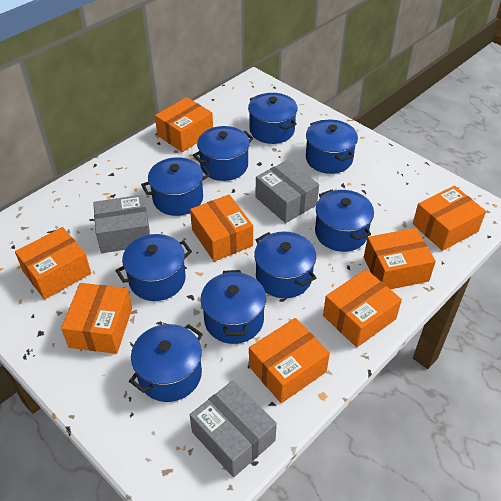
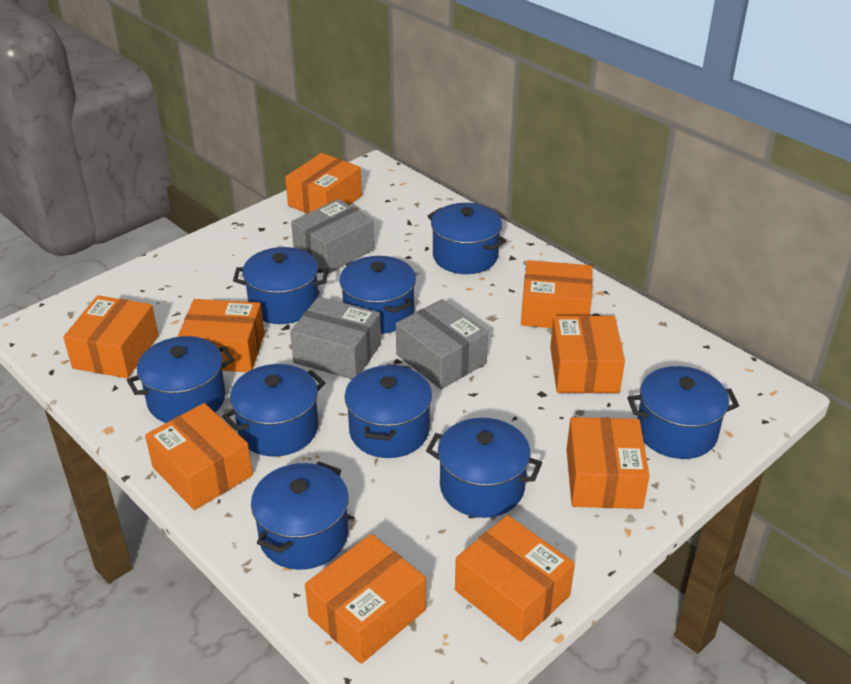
orange box: [15,227,91,299] [61,283,132,354] [155,97,213,152] [190,195,253,262] [249,318,330,403] [323,269,402,347] [364,228,436,289] [413,186,486,251] = 8 -> [63,295,159,378] [145,403,253,510] [177,299,264,372] [285,153,362,213] [305,534,426,664] [455,515,575,642] [521,260,593,328] [550,315,625,393] [567,417,649,509] = 9

